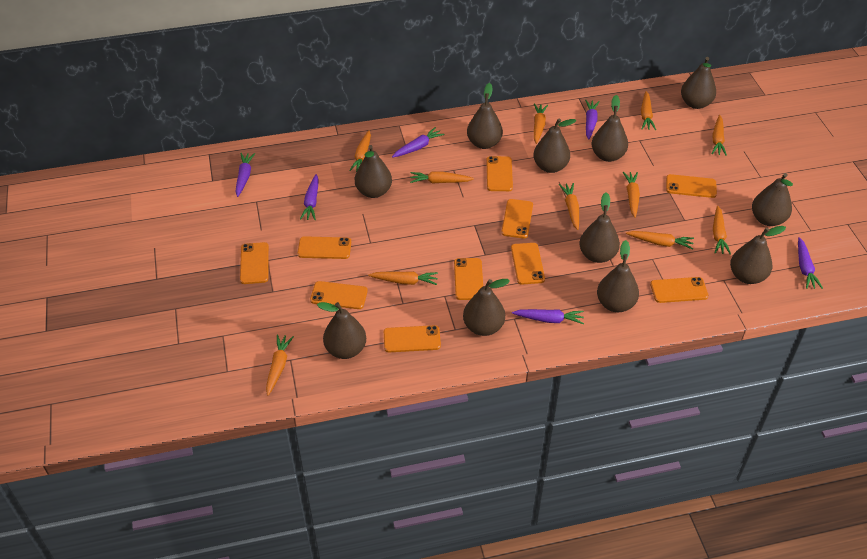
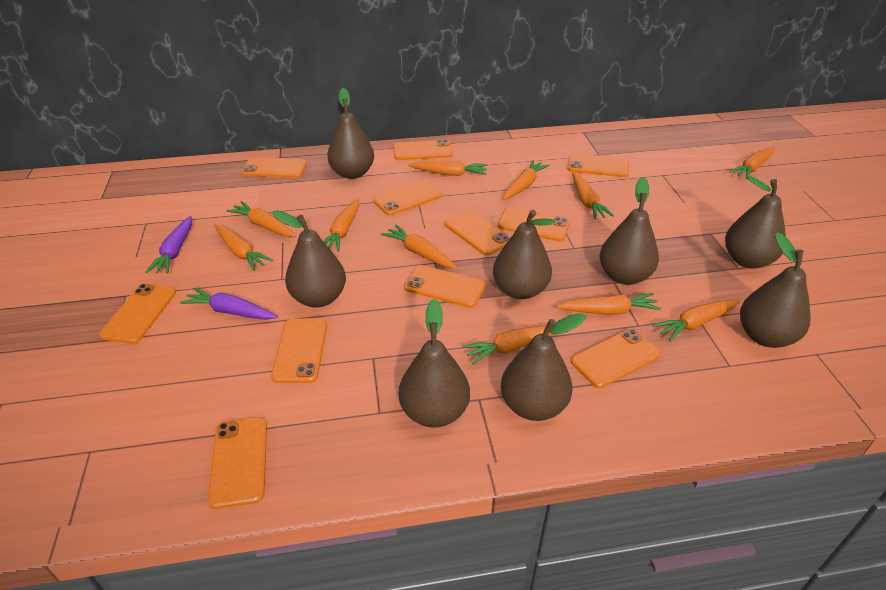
brown pear: [317,302,366,359] [355,145,392,198] [463,279,510,336] [467,83,503,149] [533,118,577,173] [579,192,620,263] [592,95,628,162] [597,240,639,312] [681,57,716,109] [730,226,786,284] [752,173,793,226] = 11 -> [272,210,346,308] [327,88,374,179] [399,299,470,428] [493,210,556,299] [501,313,586,421] [600,177,659,285] [725,176,786,268] [740,232,810,348] = 8
orange phone: [240,242,269,284] [298,236,351,259] [310,281,368,309] [384,325,441,352] [454,258,483,300] [487,156,513,191] [501,199,533,238] [511,243,545,285] [650,277,709,303] [666,174,717,198] = 10 -> [99,284,176,344] [208,417,267,509] [241,157,307,178] [271,319,327,383] [373,180,442,215] [393,140,453,160] [404,265,485,308] [444,210,510,255] [498,207,570,241] [568,154,629,177] [571,329,661,388] = 11
purple carrot: [235,153,255,197] [300,174,319,220] [392,127,445,158] [512,309,584,324] [585,100,600,140] [798,237,823,289] = 6 -> [145,216,192,274] [180,287,278,320] = 2

